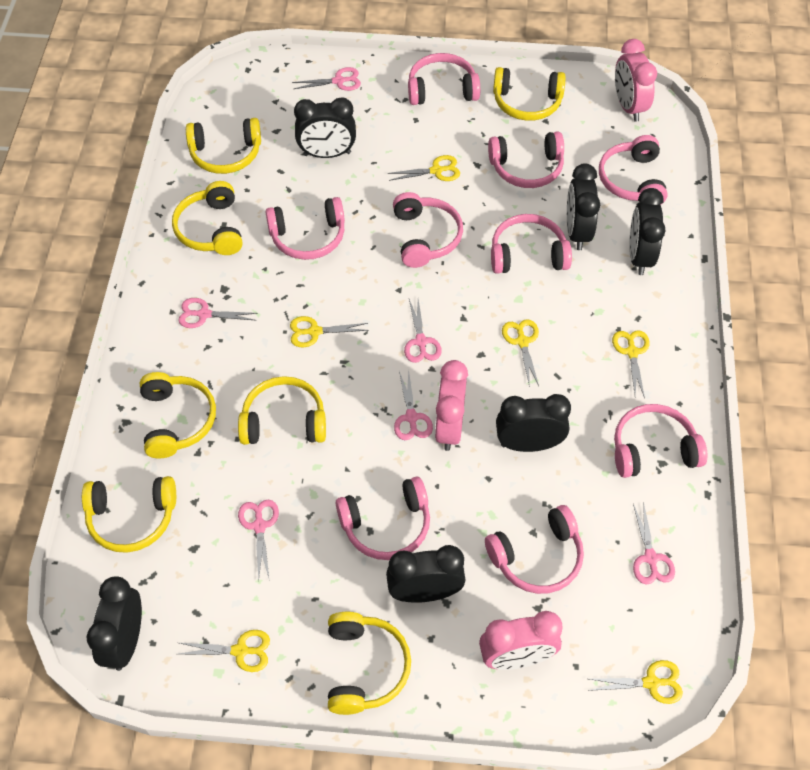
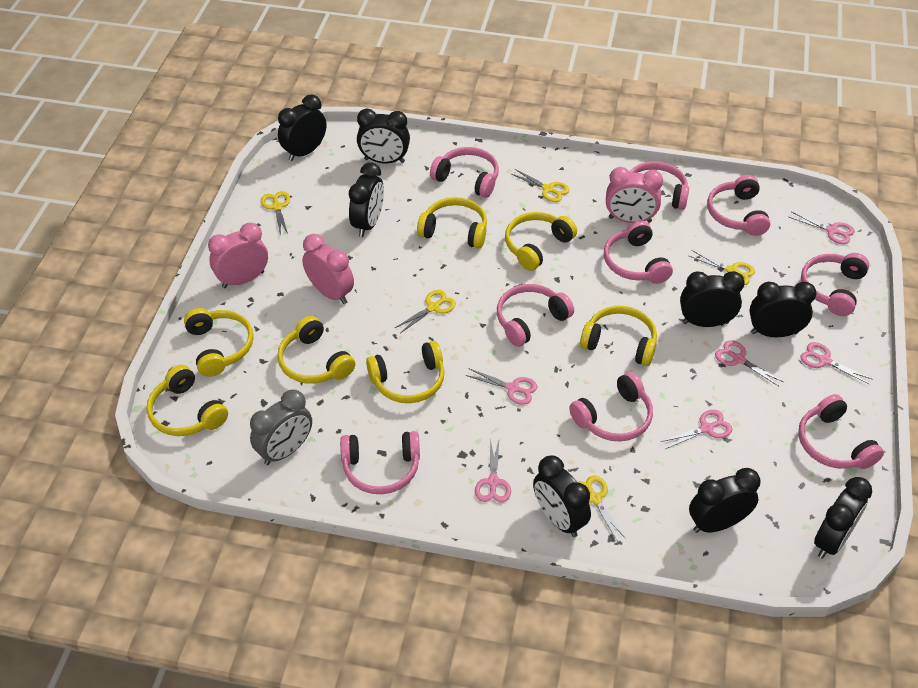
black clock: [86,577,142,671] [294,97,356,158] [386,545,465,603] [496,394,571,452] [567,163,600,250] [629,188,666,275] = 6 -> [278,94,327,161] [349,162,384,237] [357,109,410,163] [533,456,591,537] [680,271,745,327] [689,468,760,533] [749,282,816,337] [814,477,872,559] = 8
grey clock: none = 0 -> [250,390,312,465] = 1
yellow scissors: [179,630,270,672] [290,316,369,347] [387,155,460,181] [502,319,539,387] [588,660,683,704] [612,330,650,398] = 6 -> [261,191,290,236] [395,290,456,333] [511,169,569,202] [578,475,626,542] [689,250,755,285] = 5

